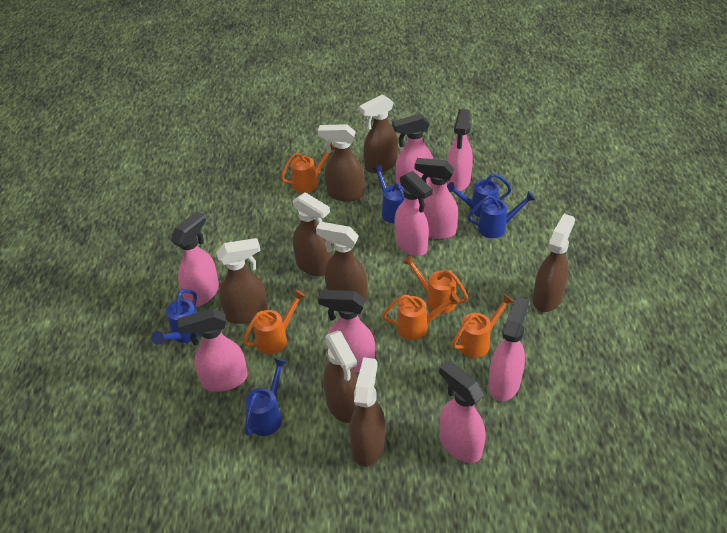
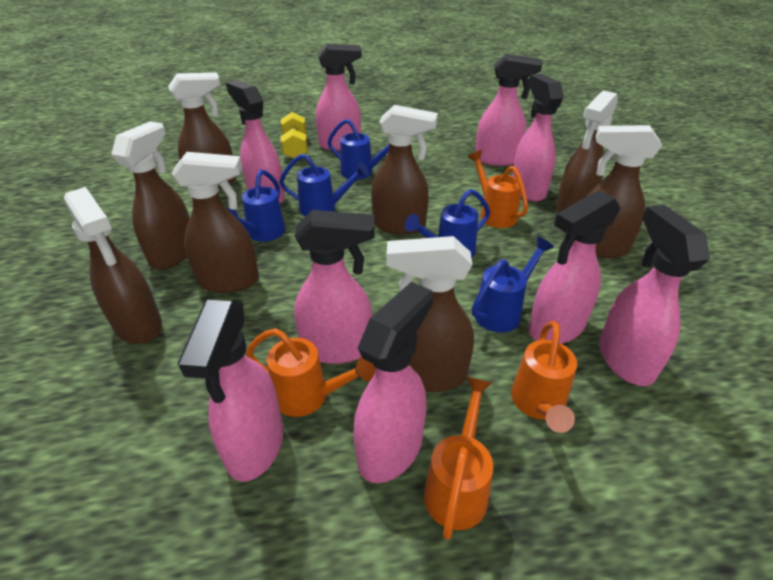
orange watering can: [243,289,306,354] [281,144,335,193] [382,291,460,340] [402,255,468,314] [452,294,514,358] = 5 -> [246,328,375,417] [424,377,493,540] [468,150,528,228] [511,321,577,433] = 4
yellow dumbbell: none = 0 -> [281,112,308,159] = 1

